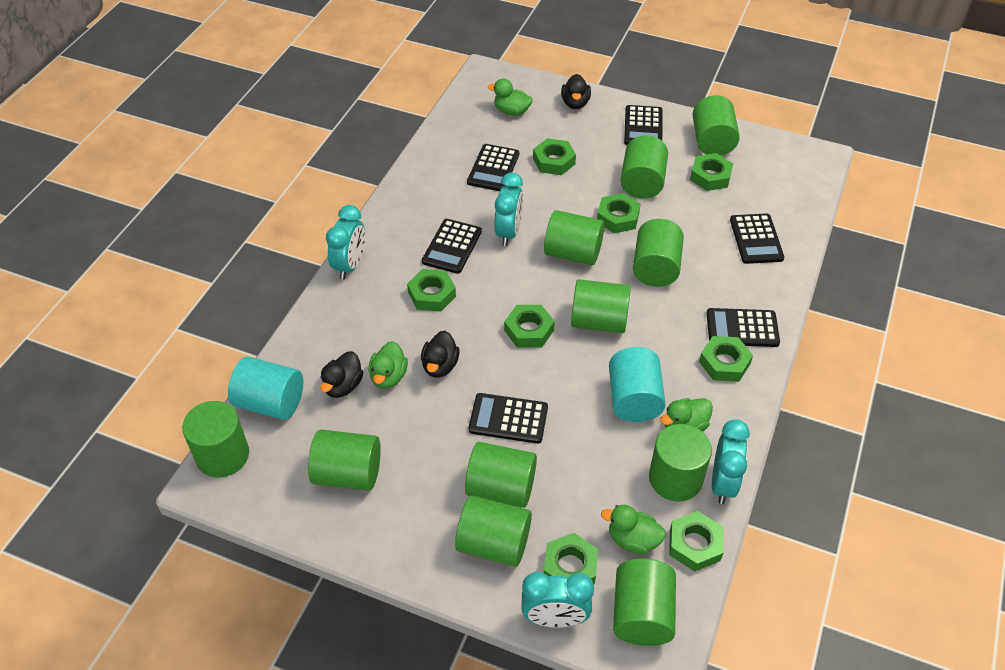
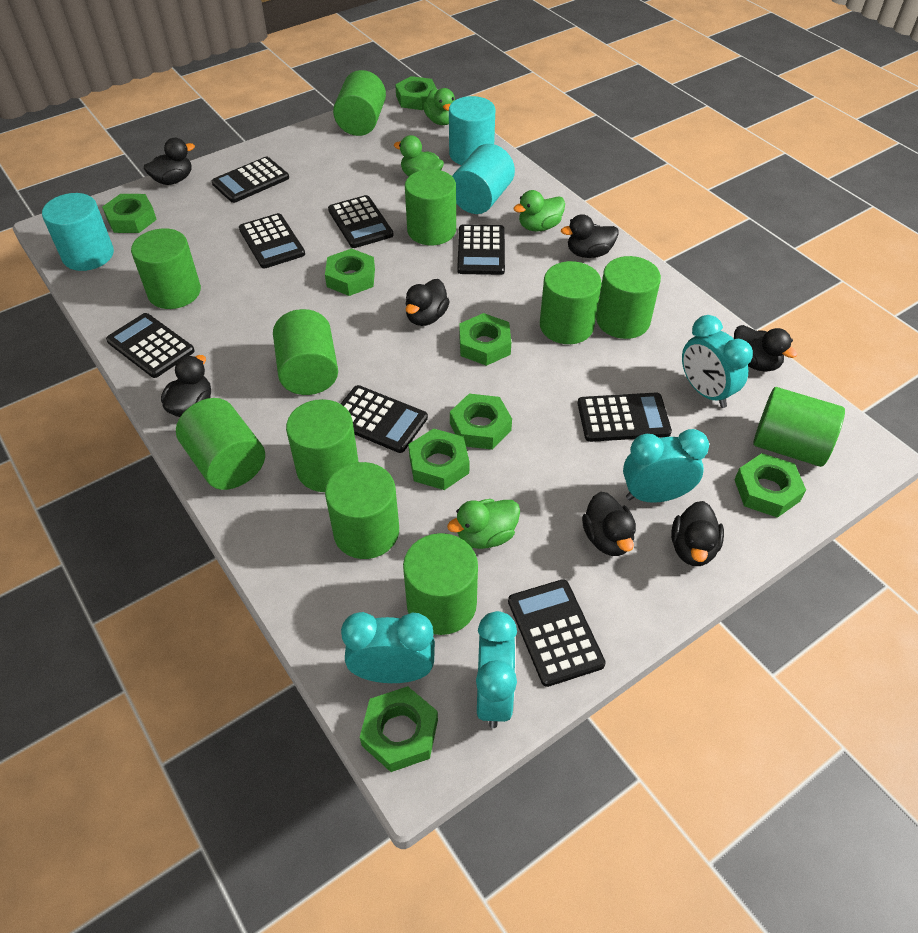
black calculator: [422,219,482,274] [467,144,519,191] [468,393,548,444] [624,105,663,145] [706,308,780,347] [730,213,784,264] = 6 -> [106,313,195,378] [212,157,289,203] [239,213,305,269] [328,195,394,248] [341,385,428,453] [457,224,505,275] [508,579,606,687] [578,393,672,442] = 8
black duck: [320,351,363,398] [421,331,460,377] [561,74,591,109] = 3 -> [144,138,195,185] [161,355,211,417] [406,279,450,326] [561,214,618,258] [582,492,636,556] [671,501,724,566] [734,325,797,372] = 7
turquoise cylinder: [228,357,303,420] [609,347,666,422] = 2 -> [42,193,114,271] [449,96,495,165] [452,144,515,214] = 3

